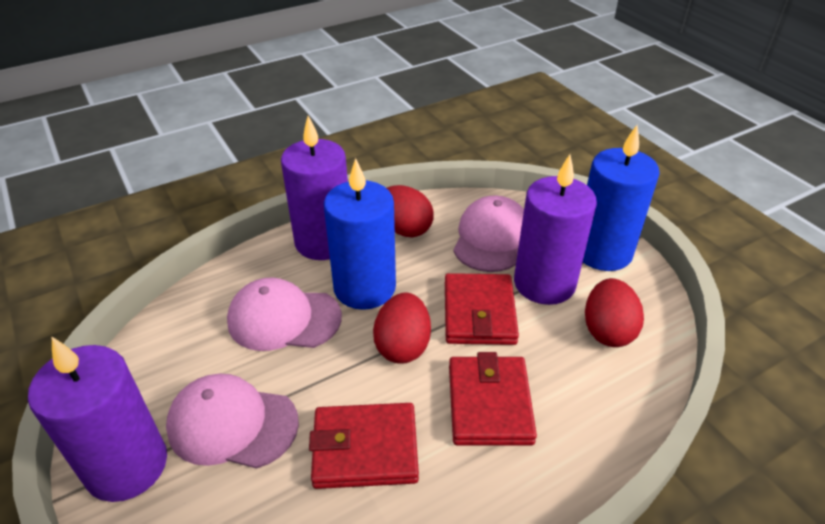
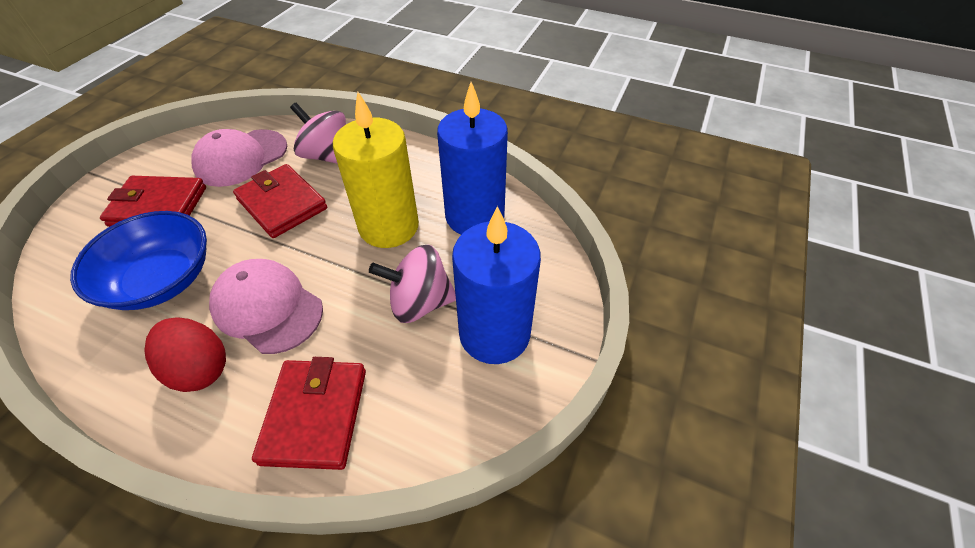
blue bowl: none = 0 -> [70,211,207,310] = 1
pink cap: [166,374,299,469] [227,278,342,351] [453,195,524,272] = 3 -> [191,129,287,187] [209,259,323,354] = 2
pink spinning top: none = 0 -> [290,103,346,164] [369,245,456,323] = 2
purple candle: [28,337,167,502] [281,116,348,260] [514,154,597,305] = 3 -> none = 0
red egg: [373,293,431,364] [387,185,434,237] [585,278,644,347] = 3 -> [144,317,226,392] = 1
yellow candle: none = 0 -> [333,92,419,248] = 1

